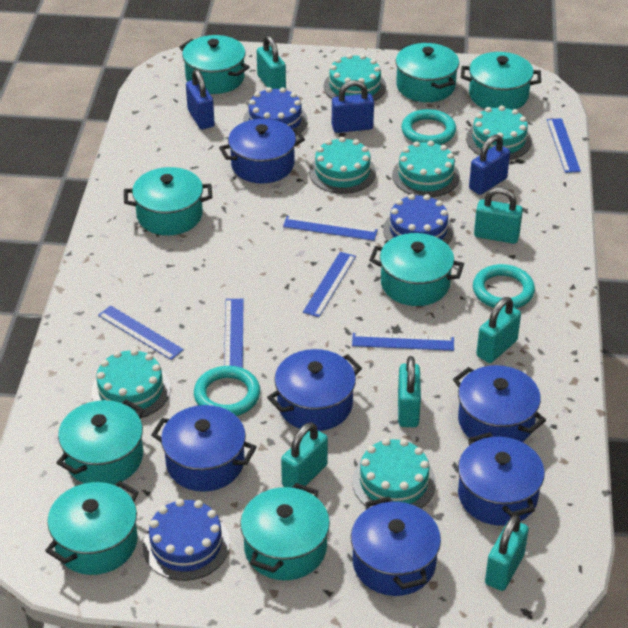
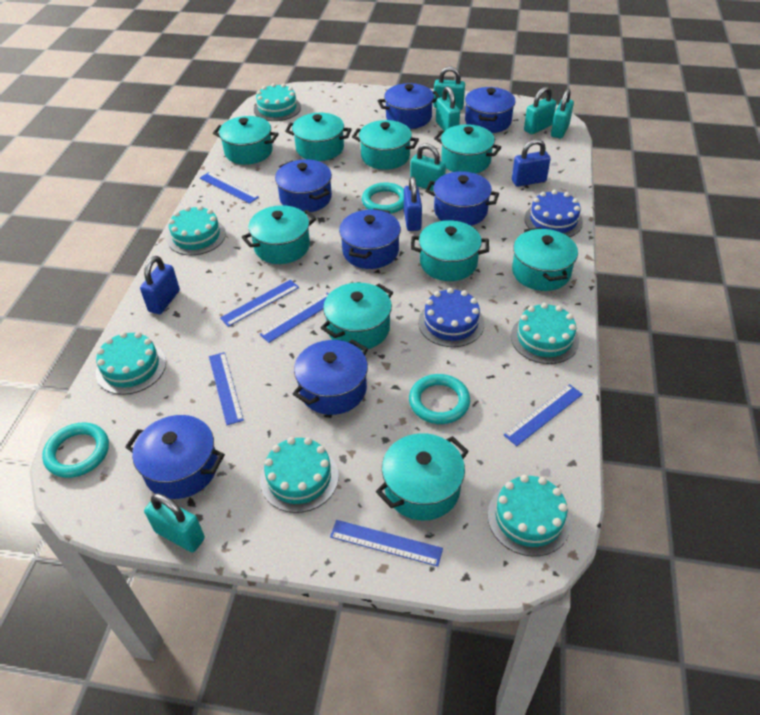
blue cake: [143,499,230,581] [243,87,307,136] [383,194,453,245] = 3 -> [418,288,484,347] [524,190,583,237] = 2
blue pot: [151,405,257,492] [219,119,305,183] [267,349,362,431] [351,497,441,596] [453,365,546,442] [458,432,545,526] = 6 -> [125,415,225,499] [275,159,332,212] [293,339,368,415] [339,208,401,269] [378,83,440,129] [425,171,499,226] [465,87,516,133] = 7
turquoise pot: [45,481,139,575] [57,399,144,485] [124,167,212,235] [179,35,250,94] [240,483,330,580] [369,233,464,306] [396,43,459,102] [461,52,541,110] = 8 -> [213,116,279,165] [242,205,316,264] [285,113,352,161] [321,283,393,350] [352,120,419,170] [376,433,469,521] [411,220,489,281] [434,124,501,174] [512,227,578,291] = 9

